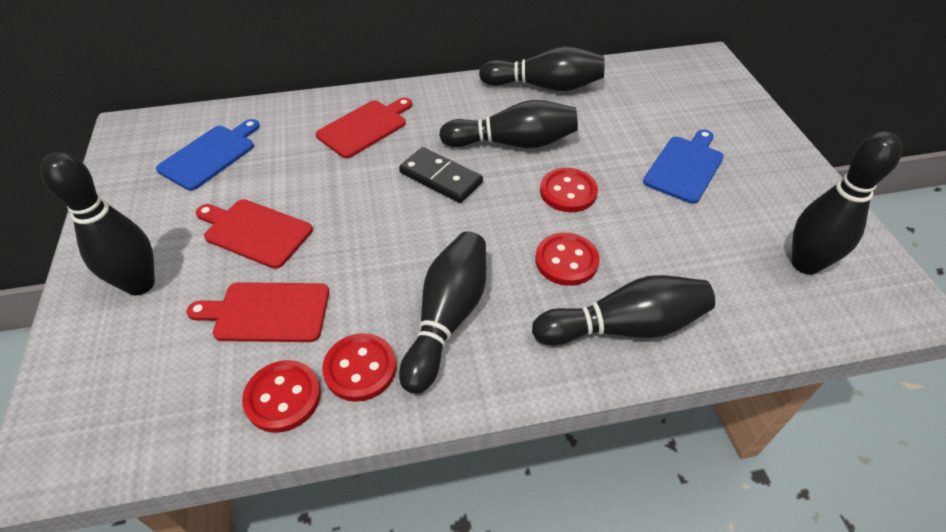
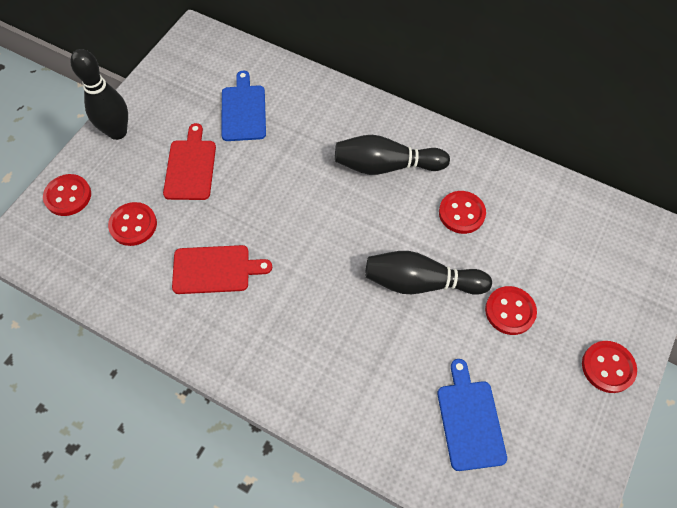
black bowling pin: [40,152,155,296] [399,231,486,394] [439,100,578,148] [479,46,604,91] [532,275,715,346] [792,131,902,275] = 6 -> [70,49,128,140] [335,135,450,175] [365,251,492,295] = 3
black domino: [399,147,483,203] = 1 -> none = 0
red button: [242,360,321,433] [322,333,396,402] [535,232,599,286] [540,168,598,212] = 4 -> [43,174,91,216] [108,202,157,246] [439,191,486,234] [485,286,537,335] [582,341,637,393] = 5
red cutting board: [186,282,329,342] [196,199,313,269] [316,98,412,158] = 3 -> [163,123,216,200] [172,245,272,294] = 2

